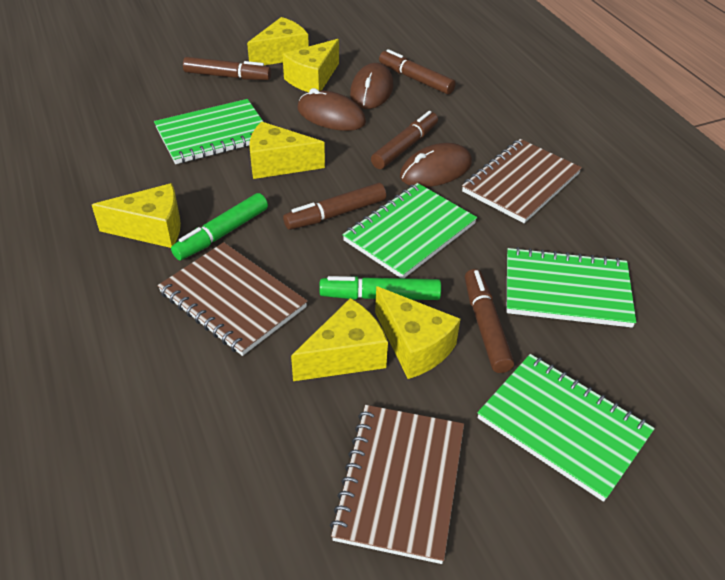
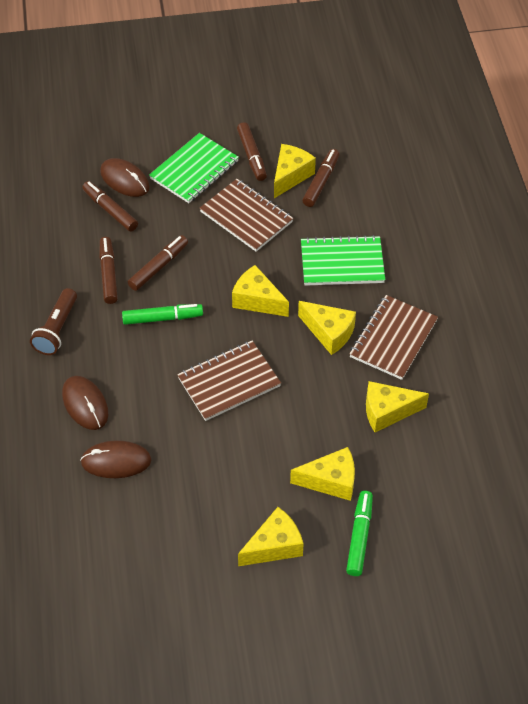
brown flashlight: none = 0 -> [30,288,77,355] = 1
green notebook: [154,99,263,164] [342,183,477,278] [477,354,655,502] [507,247,636,328] = 4 -> [149,133,239,203] [301,235,385,286] = 2

